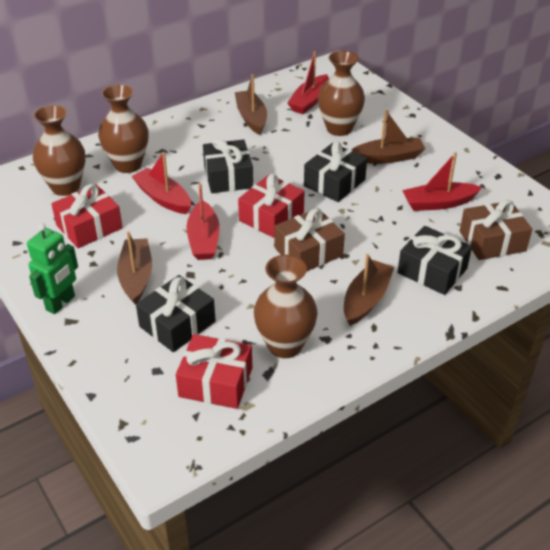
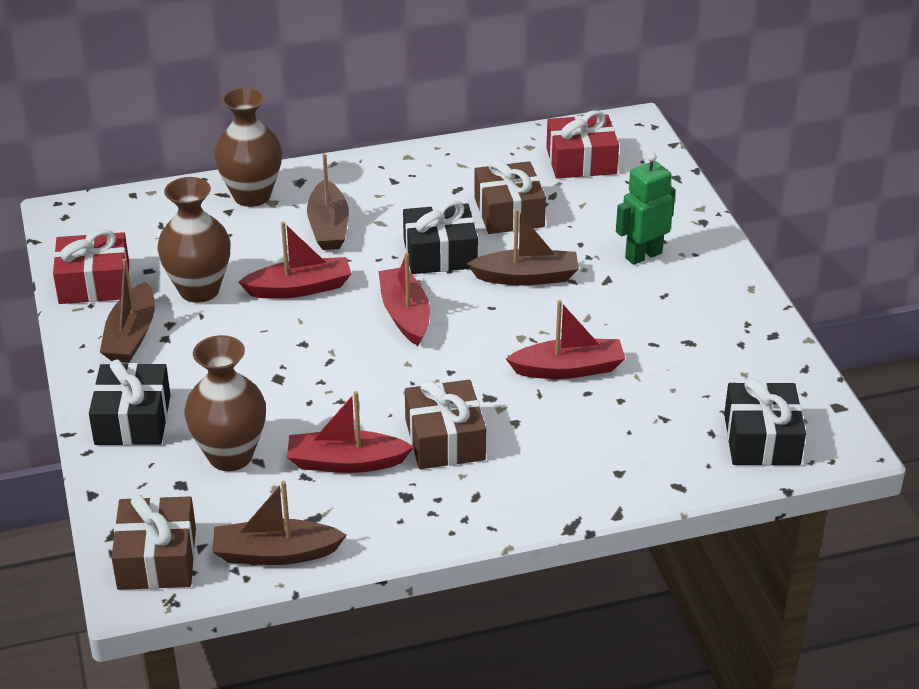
black gift: [136,275,216,352] [203,138,253,193] [304,142,367,202] [397,226,472,295] = 4 -> [89,359,171,445] [403,200,478,274] [724,378,806,466] = 3
brown gift: [274,208,345,271] [460,200,532,260] = 2 -> [111,495,196,590] [405,380,486,469] [474,159,546,234] = 3
brown vase: [33,105,85,196] [98,84,149,173] [254,255,318,358] [318,51,365,136] = 4 -> [157,177,231,303] [184,335,266,471] [214,87,282,207] = 3
red gift: [51,184,123,248] [176,334,252,409] [238,174,305,238] = 3 -> [53,229,129,304] [546,110,619,179] = 2

